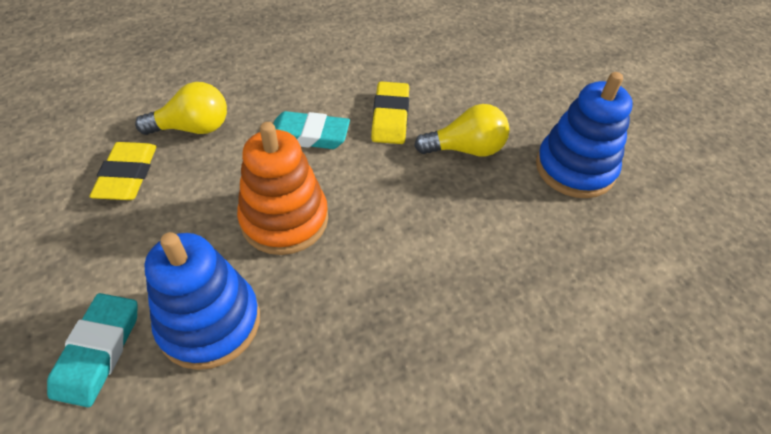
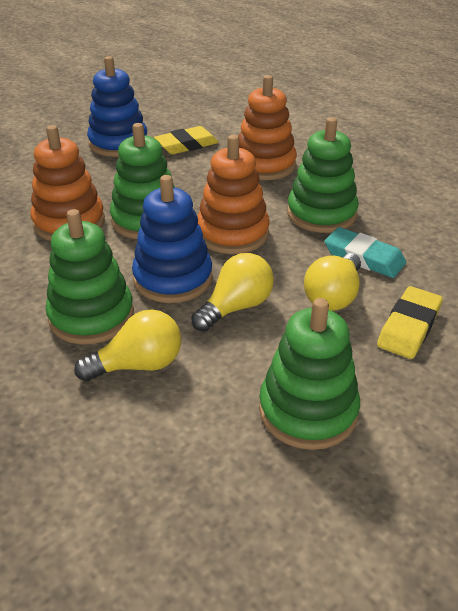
green stacking toy: none = 0 -> [46,209,134,345] [110,123,175,239] [259,298,360,450] [287,117,359,233] = 4
orange stacking toy: [237,122,328,255] = 1 -> [30,125,105,241] [197,135,270,254] [238,75,297,180] = 3
turquoise eraser: [47,293,138,407] [273,111,350,149] = 2 -> [324,227,406,278] = 1
yellow light bulb: [135,82,227,135] [414,104,509,156] = 2 -> [74,310,181,382] [191,253,274,332] [304,253,361,311] = 3

